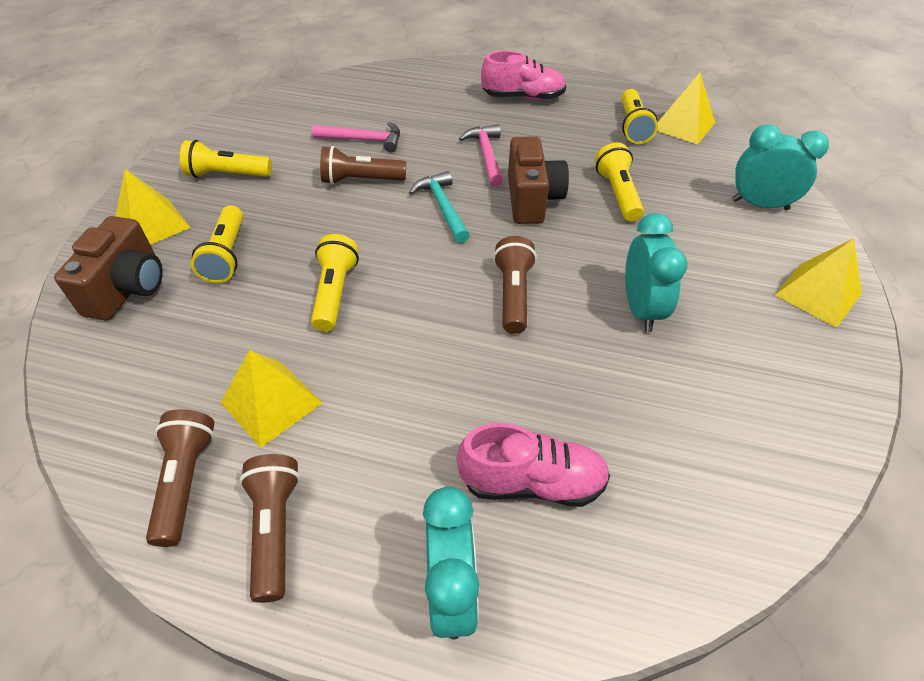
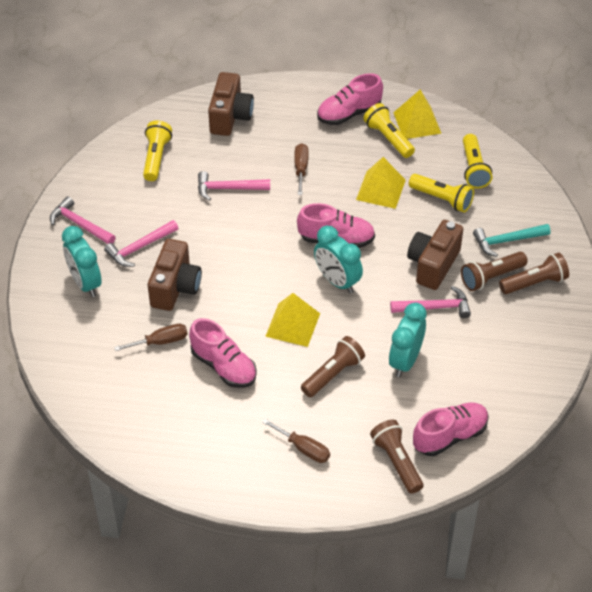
brown camera: [54,216,163,321] [508,137,569,224] = 2 -> [148,239,202,311] [208,72,254,136] [407,220,463,290] = 3
brown screwdriver: none = 0 -> [114,324,188,351] [262,419,330,463] [294,143,309,195] = 3
pink hammer: [312,122,400,152] [459,124,503,187] = 2 -> [50,196,116,244] [104,220,178,267] [198,171,270,201] [390,286,471,318] = 4
pink shoe: [456,423,610,507] [481,51,566,101] = 2 -> [189,318,257,388] [297,203,375,248] [317,73,383,125] [413,403,489,456] = 4
yellow flashlight: [180,140,272,178] [191,205,243,283] [311,234,359,332] [595,143,644,221] [621,89,658,144] = 5 -> [143,120,172,181] [363,103,415,158] [409,174,474,213] [463,134,492,189] = 4
yellow pyramid: [115,169,191,245] [221,350,322,448] [657,73,715,145] [774,238,862,328] = 4 -> [265,293,320,347] [356,157,406,209] [393,89,441,139] = 3

